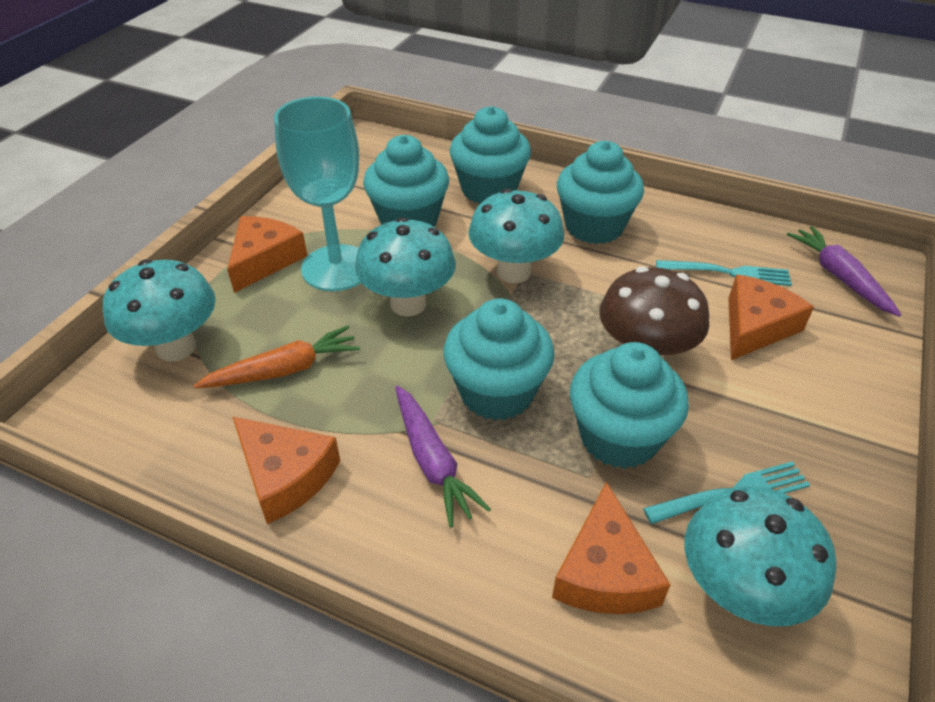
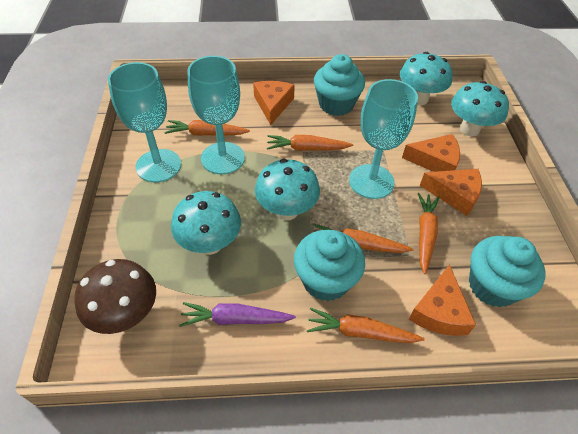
orange carrot: [193,326,360,388] = 1 -> [164,120,250,136] [267,135,353,151] [307,308,425,343] [312,224,413,253] [418,193,440,274] = 5
purple carrot: [395,386,491,528] [787,226,902,317] = 2 -> [179,302,296,327] = 1
turquoise cupcake: [363,135,449,226] [443,298,554,421] [450,106,531,204] [557,141,644,244] [570,342,689,469] = 5 -> [294,230,365,301] [314,54,365,116] [469,236,546,308] = 3
turquoise fork: [643,461,810,524] [656,260,792,286] = 2 -> none = 0
turquoise goblet: [274,97,361,291] = 1 -> [108,62,181,182] [187,56,245,174] [349,79,418,199] = 3

